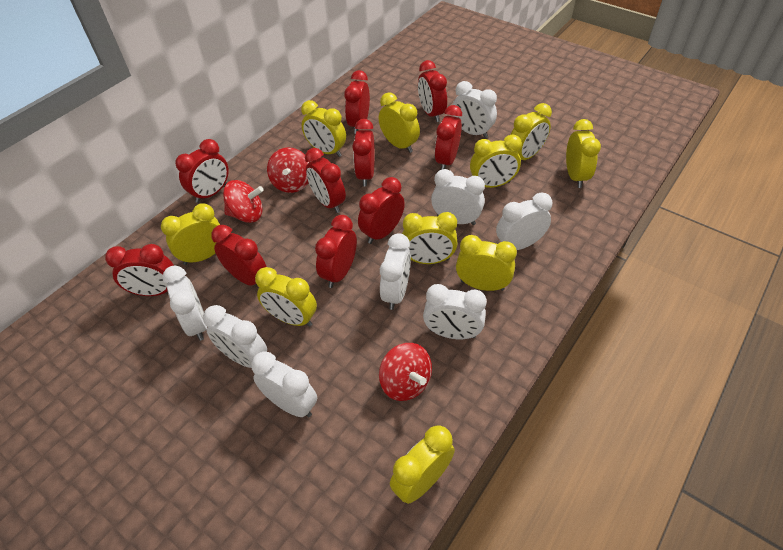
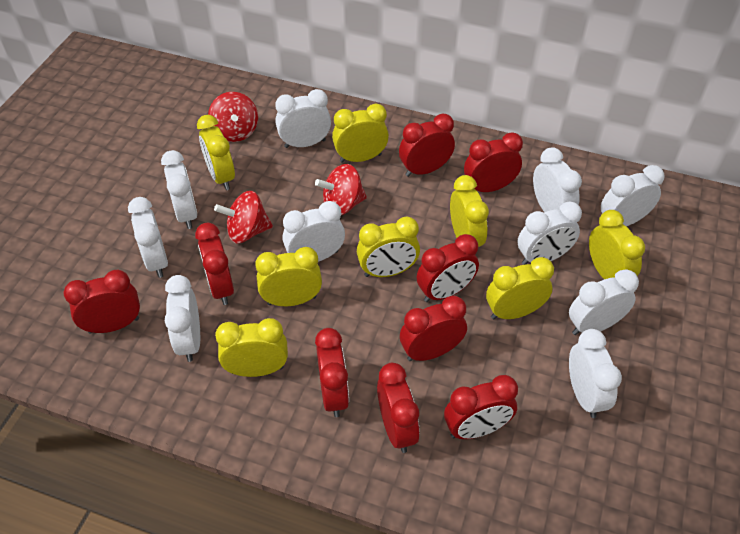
red clock: [105,244,174,296] [175,139,229,203] [211,225,266,286] [305,148,346,213] [315,215,357,288] [344,70,370,134] [352,119,375,187] [358,177,405,244] [418,60,447,122] [435,105,462,170] = 10 -> [64,270,140,334] [195,223,234,305] [315,328,349,417] [377,363,420,453] [399,114,455,177] [400,296,467,361] [417,234,479,302] [444,375,518,439] [464,132,523,192] = 9
white clock: [162,266,207,341] [203,305,267,368] [251,352,317,417] [380,233,411,310] [423,284,487,339] [431,169,485,225] [453,81,497,138] [496,193,552,250] = 8 -> [128,197,168,278] [161,150,197,229] [165,275,200,362] [275,89,331,148] [283,201,345,262] [518,202,582,265] [533,147,582,212] [569,269,639,335] [569,329,622,418] [601,165,665,226] = 10
yellow clock: [161,203,220,265] [255,267,317,327] [301,100,346,157] [379,92,420,153] [390,425,455,504] [402,212,458,264] [456,235,517,291] [470,134,522,188] [510,103,552,160] [566,119,601,188] = 10 -> [197,115,235,190] [215,318,288,377] [255,247,322,306] [332,103,389,163] [357,217,420,277] [450,175,489,247] [486,257,554,319] [589,210,645,279] = 8

